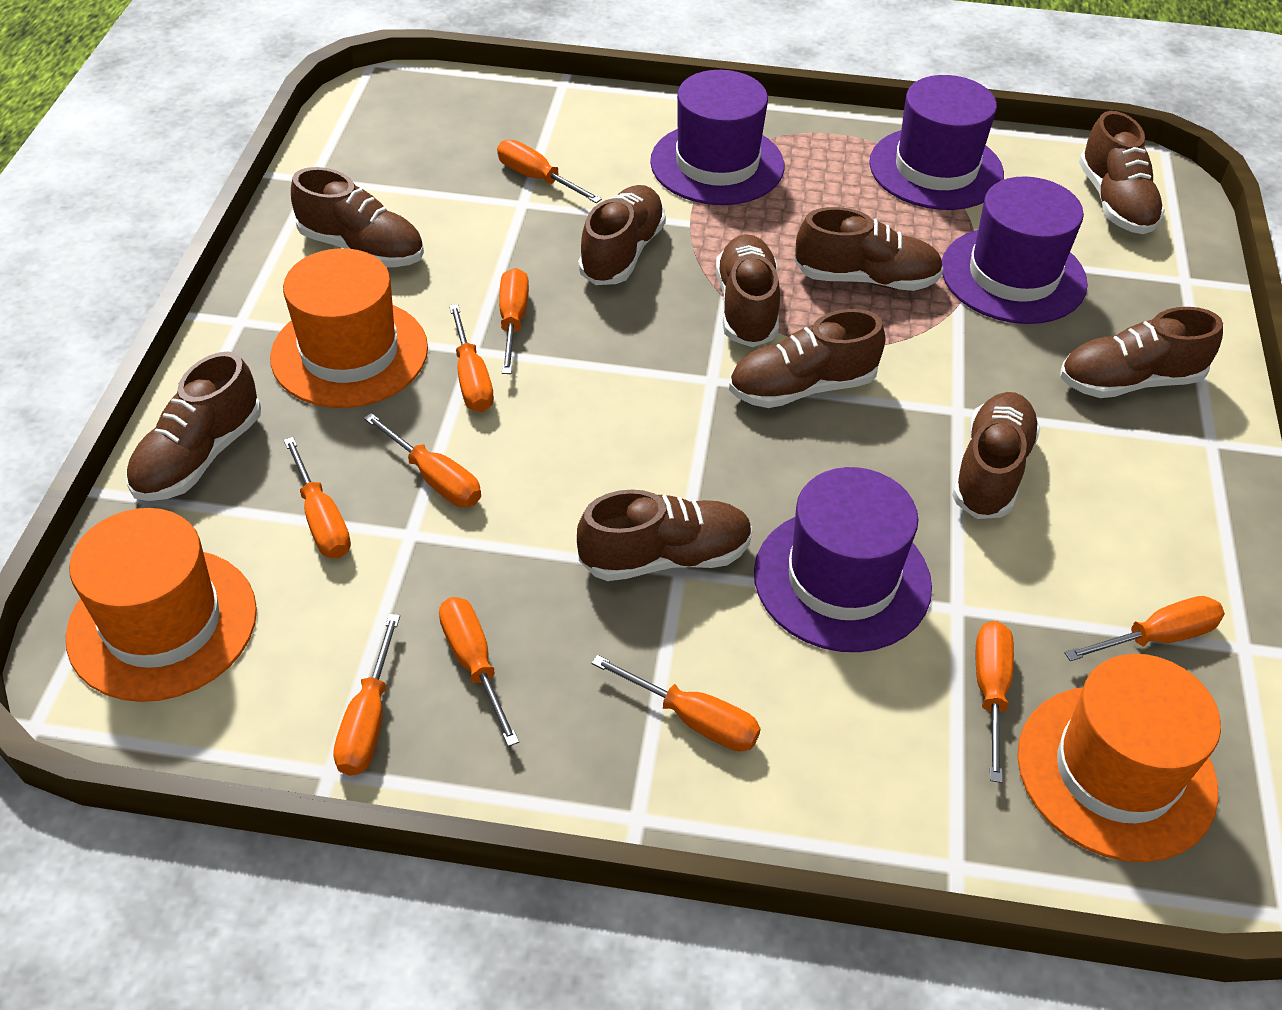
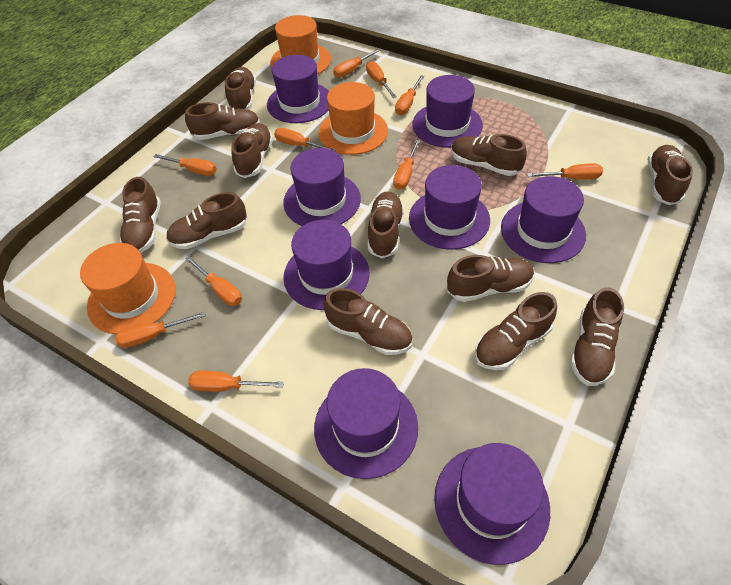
brown shoe: [126,352,261,501] [291,167,424,267] [577,490,753,581] [578,185,666,285] [716,234,780,347] [729,309,885,408] [795,207,944,291] [952,392,1040,519] [1060,307,1223,398] [1079,111,1165,234] = 10 -> [120,177,161,253] [166,192,247,249] [185,102,260,140] [225,67,256,110] [231,123,273,178] [324,288,412,355] [368,191,404,258] [447,255,534,302] [451,134,527,176] [475,292,557,370] [570,287,624,386] [648,145,693,205] = 12
purple hat: [650,70,784,205] [754,467,932,652] [869,75,1004,210] [942,176,1088,324] = 4 -> [267,55,329,123] [283,148,361,226] [283,220,369,310] [314,368,418,479] [409,165,490,250] [412,75,483,148] [434,443,550,565] [501,176,586,263] = 8

